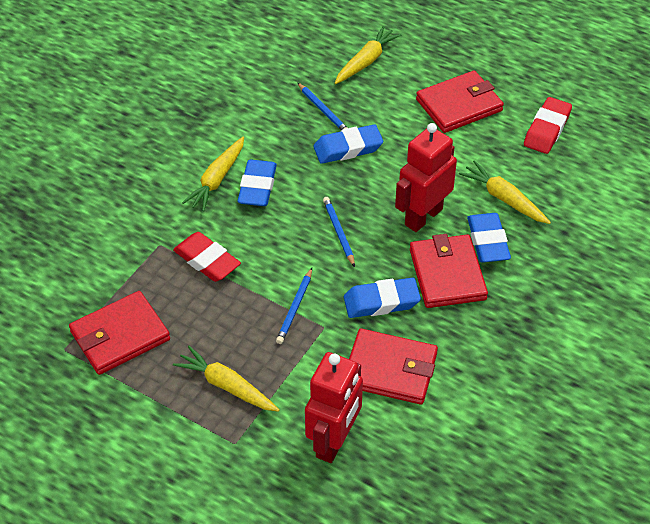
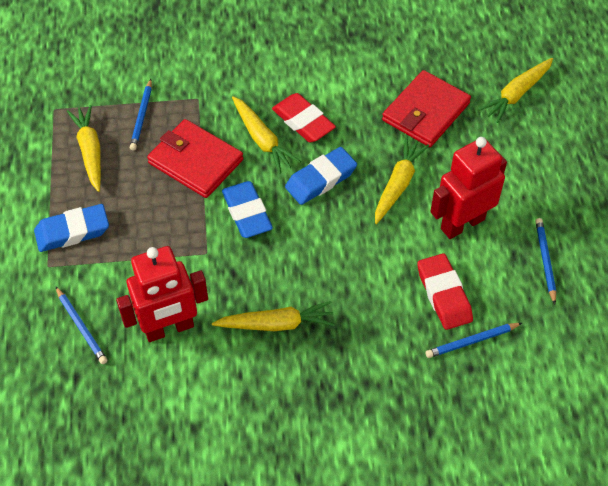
blue eraser: [237,160,277,206] [313,124,383,164] [344,278,421,318] [467,213,511,262] = 4 -> [34,204,109,252] [222,181,273,238] [285,147,357,205] = 3
blue pencil: [276,268,312,344] [298,83,347,130] [323,197,355,267] = 3 -> [55,286,107,364] [130,79,152,151] [426,323,522,358] [536,218,556,304] = 4
red wallet: [69,291,170,375] [349,328,438,405] [410,234,488,308] [416,70,504,133] = 4 -> [147,119,243,198] [382,70,471,147] = 2
yellow carrot: [173,346,280,412] [182,137,244,211] [335,26,401,84] [459,160,551,224] = 4 -> [67,105,101,192] [212,301,335,331] [232,96,301,174] [375,137,429,224] [478,58,553,123] = 5

